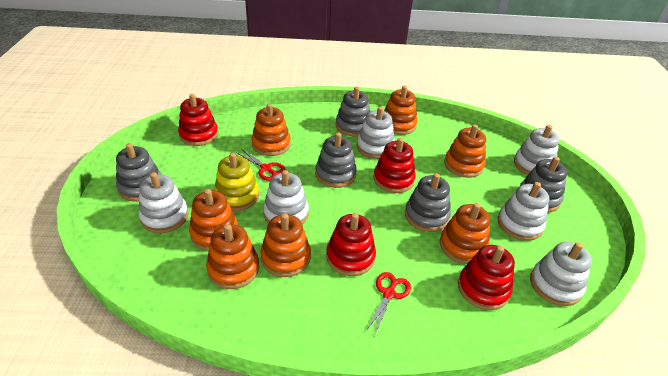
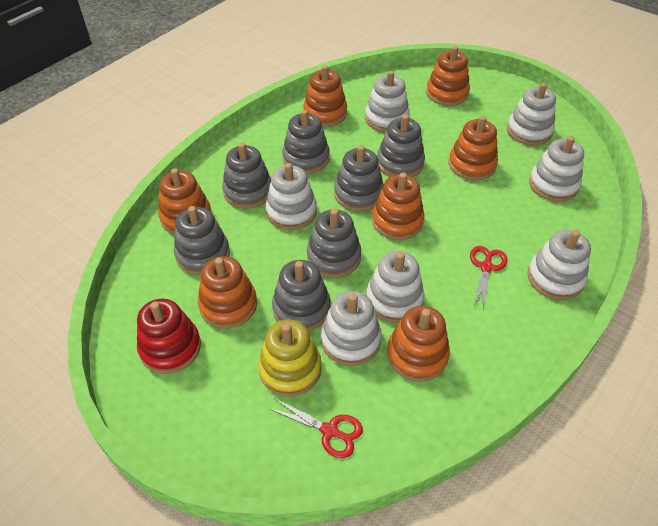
grey stacking toy: [116,143,161,202] [315,133,357,188] [336,87,371,136] [405,173,451,232] [520,157,567,213] = 5 -> [174,206,230,275] [222,143,271,209] [272,260,331,331] [282,110,330,174] [307,209,361,278] [334,145,384,211] [377,114,425,177] = 7
red stacking toy: [178,94,218,146] [326,213,376,276] [374,138,416,193] [458,245,515,310] = 4 -> [137,299,201,374] = 1
white stacking toy: [138,172,189,233] [263,170,309,224] [357,107,395,159] [498,182,549,241] [514,125,559,175] [530,242,592,306] = 6 -> [265,163,317,230] [321,291,382,366] [365,71,410,132] [366,251,424,323] [507,83,556,145] [527,230,591,300] [529,136,584,202] = 7

